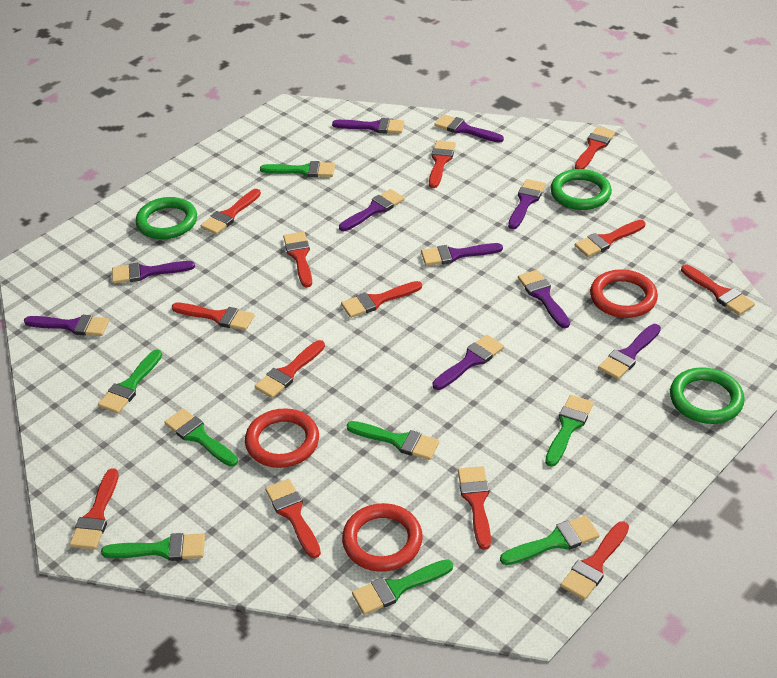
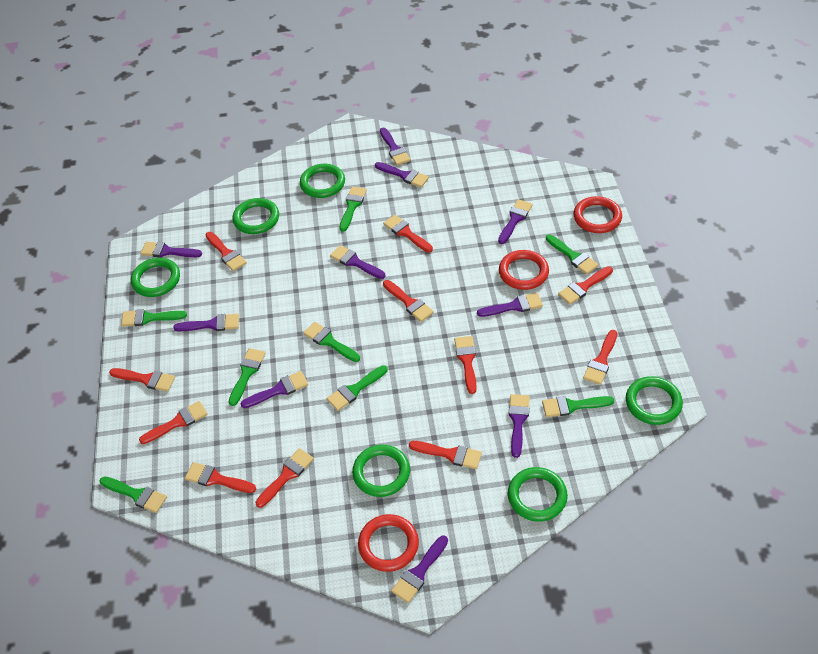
green ring: [136,197,197,239] [550,169,612,210] [670,367,745,424] = 3 -> [131,258,180,297] [232,198,279,234] [300,164,345,198] [352,445,410,497] [508,467,568,522] [626,376,683,425] = 6
red brush: [69,468,119,550] [172,303,255,331] [201,189,261,235] [255,340,325,398] [265,479,321,558] [283,232,312,288] [341,281,422,318] [429,140,456,188] [458,466,491,550] [560,521,629,600] [575,126,615,169] [575,220,645,257] [681,264,755,315] = 13 -> [109,368,175,392] [139,401,208,444] [185,462,256,493] [205,232,247,271] [255,448,314,508] [383,215,433,253] [383,280,434,322] [409,441,482,469] [454,336,477,394] [558,266,613,305] [583,330,617,385] = 11

